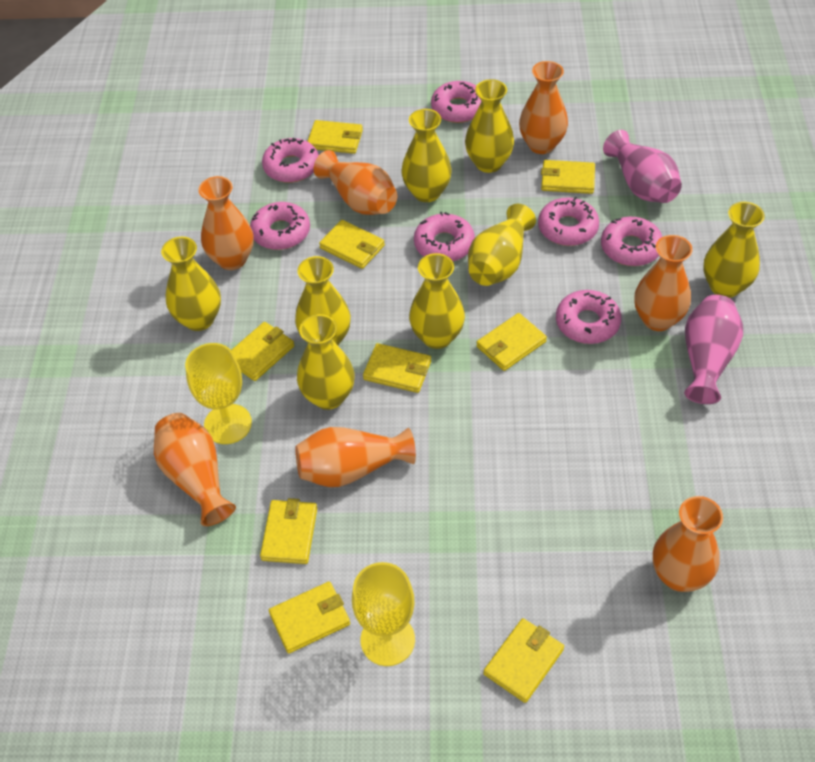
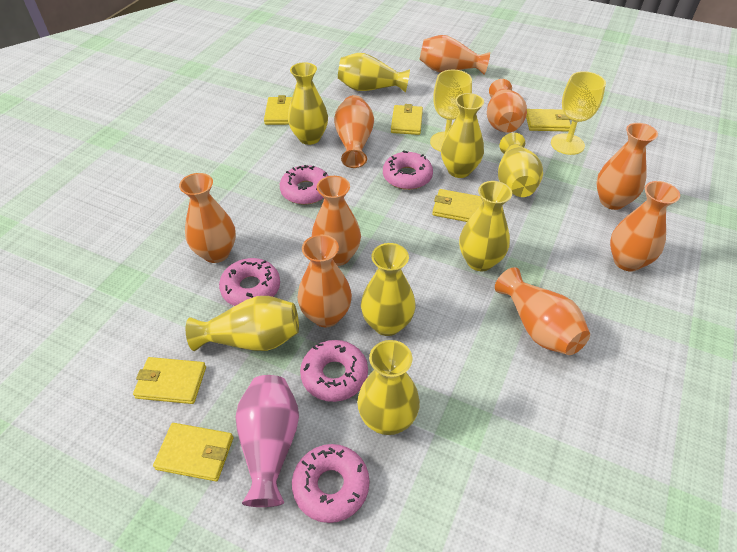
orange vase: [154,413,236,526] [198,176,254,270] [295,427,416,487] [314,150,398,215] [519,61,568,154] [634,235,693,331] [653,496,723,592] = 7 -> [179,173,236,263] [298,235,352,327] [312,176,361,266] [334,95,374,168] [419,35,490,74] [487,79,527,133] [495,267,590,355] [596,123,658,210] [610,181,680,272] = 9
pink donut: [250,202,310,250] [262,138,319,183] [414,212,475,261] [431,81,481,123] [538,197,599,246] [556,290,621,344] [601,217,662,266] = 7 -> [219,258,280,306] [280,165,329,205] [292,444,370,523] [300,340,368,402] [383,150,433,190] = 5
pink vase: [603,130,682,203] [684,295,743,404] = 2 -> [236,375,299,507] = 1
yellow wallet: [231,322,294,381] [260,498,317,564] [269,581,350,654] [307,120,363,154] [319,220,385,269] [363,343,431,393] [476,313,547,371] [484,618,564,703] [541,160,595,194] = 9 -> [133,357,206,404] [153,423,233,481] [264,95,292,125] [391,104,423,135] [432,189,483,222] [526,109,571,132] = 6

